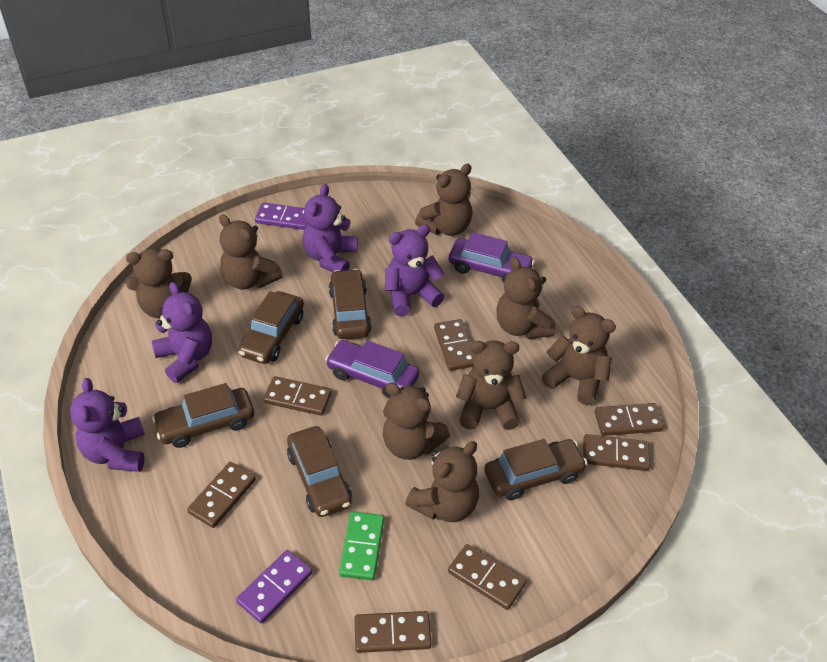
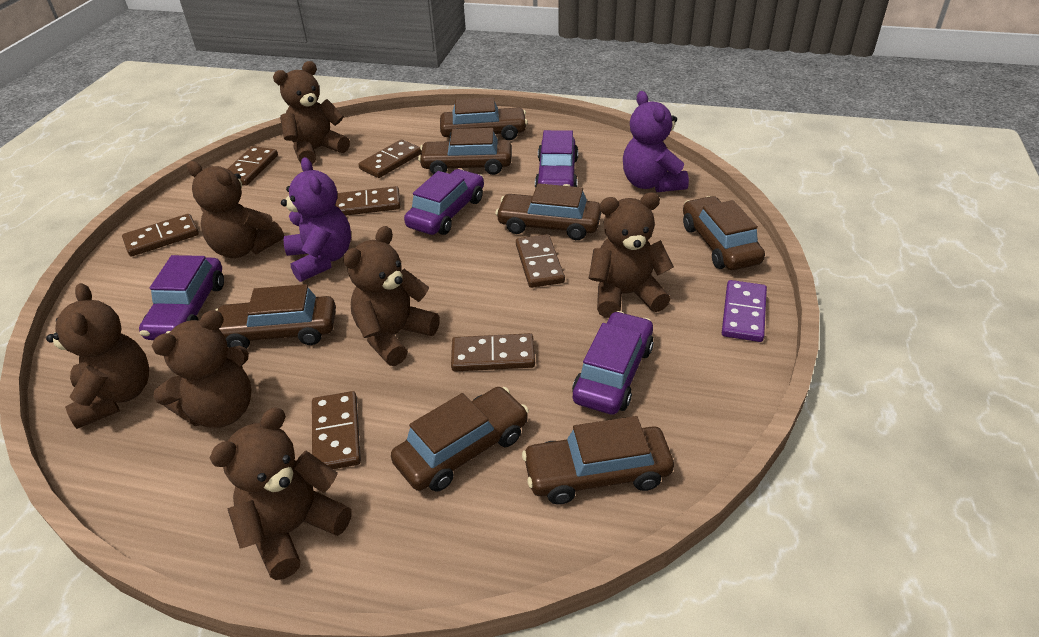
brown car: [152,383,254,448] [238,291,304,364] [287,426,352,517] [329,269,372,339] [484,439,587,500] = 5 -> [216,284,336,349] [391,387,529,492] [418,128,512,175] [440,97,528,140] [495,183,601,240] [522,416,674,505] [683,196,765,270] = 7
brown teddy bear: [126,249,192,319] [219,214,283,289] [383,383,450,460] [405,441,479,522] [415,164,472,236] [456,340,526,430] [496,257,556,339] [542,306,616,405] = 8 -> [46,283,149,429] [152,310,251,428] [187,161,284,258] [210,407,352,580] [273,61,350,165] [343,226,440,366] [589,192,674,318] = 7
green domino: [339,512,384,580] = 1 -> none = 0
purple car: [325,340,419,398] [448,232,535,283] = 2 -> [139,255,224,340] [404,169,484,235] [535,130,578,188] [572,311,654,415] = 4
purple domino: [236,550,312,623] [255,202,308,230] = 2 -> [722,280,767,342] = 1
purple teddy bear: [70,378,145,472] [152,282,212,383] [303,184,358,272] [385,225,445,316] = 4 -> [281,157,351,282] [623,91,689,192] = 2

